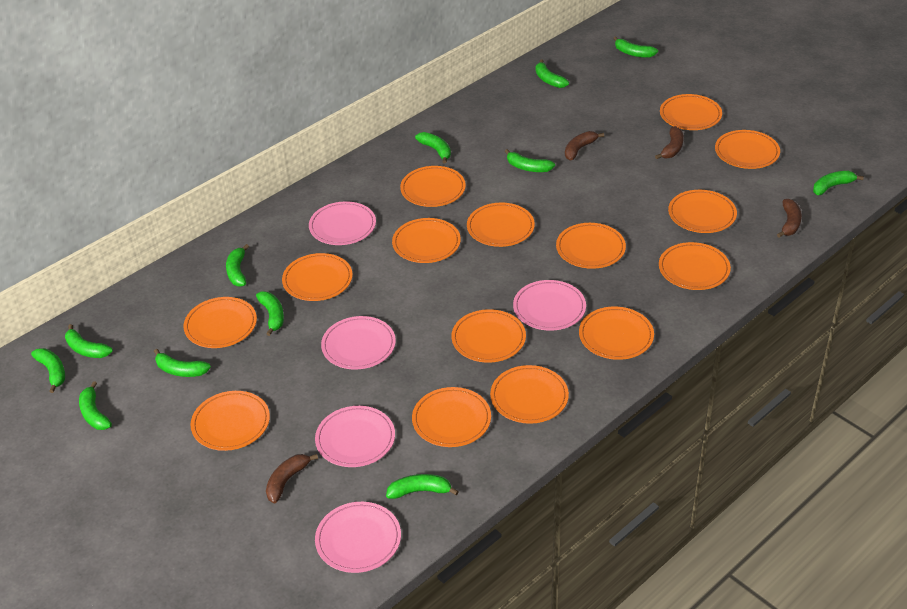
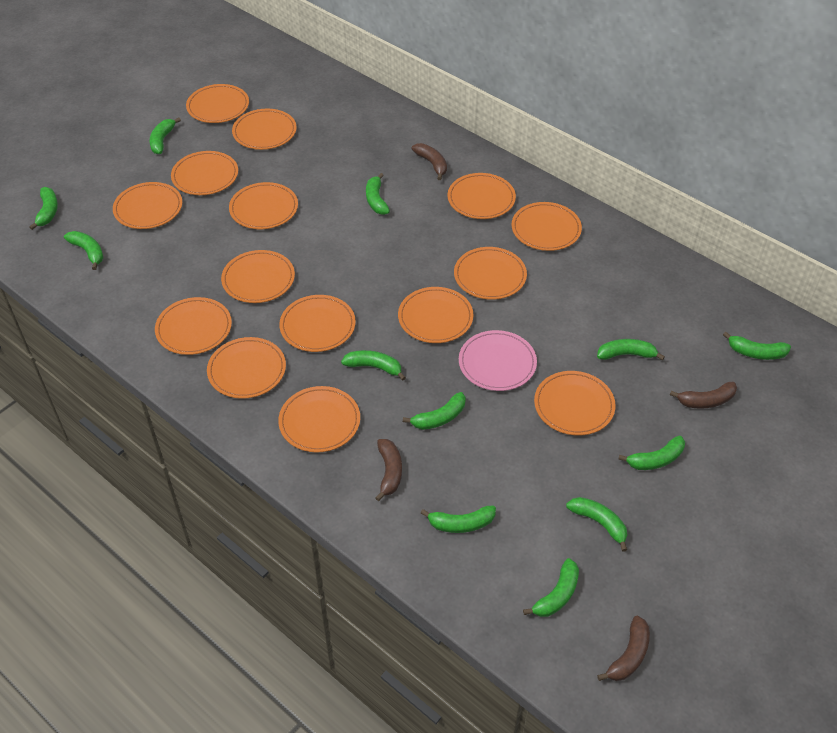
pink plate: [309,201,376,245] [315,406,395,467] [315,502,401,573] [321,316,396,370] [513,280,586,331] = 5 -> [459,330,537,391] = 1

